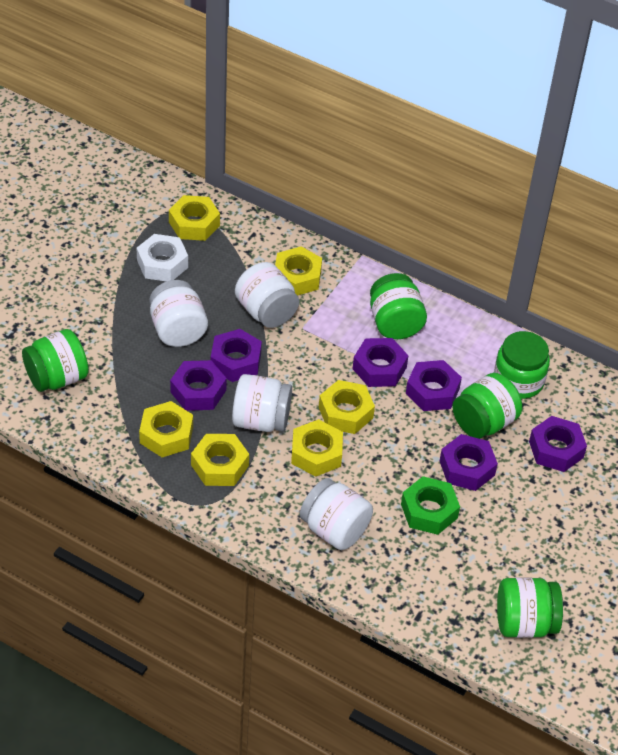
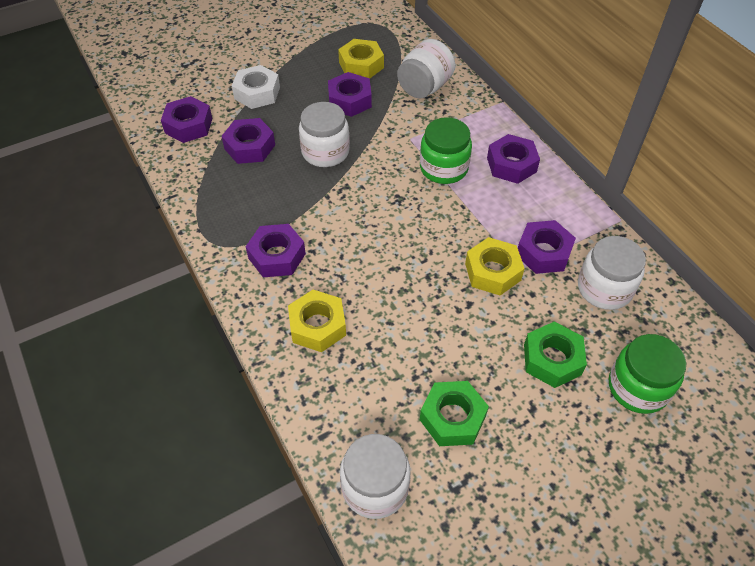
green jar: [22,329,89,392] [370,273,427,339] [452,373,522,439] [494,331,550,399] [497,578,563,638] = 5 -> [420,117,472,184] [609,334,686,414] = 2
green nut: [401,476,460,535] = 1 -> [420,381,489,446] [524,322,587,388] = 2
yellow nut: [139,401,193,457] [169,195,220,241] [191,434,249,486] [275,246,322,296] [291,419,343,477] [319,380,375,434] = 6 -> [288,290,346,352] [338,39,384,78] [465,237,525,296] = 3

